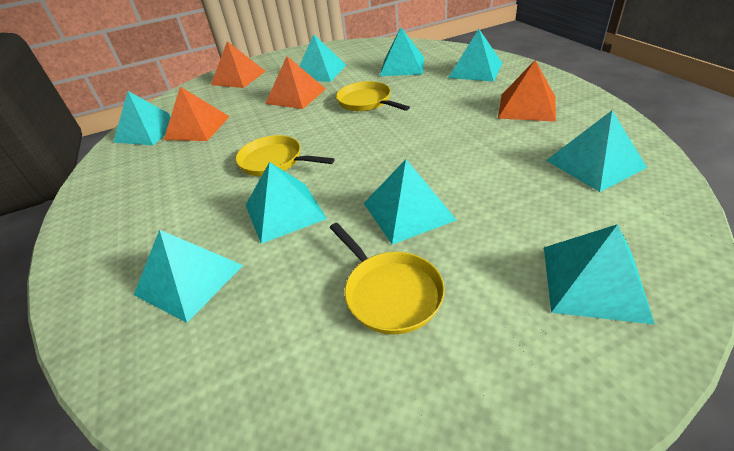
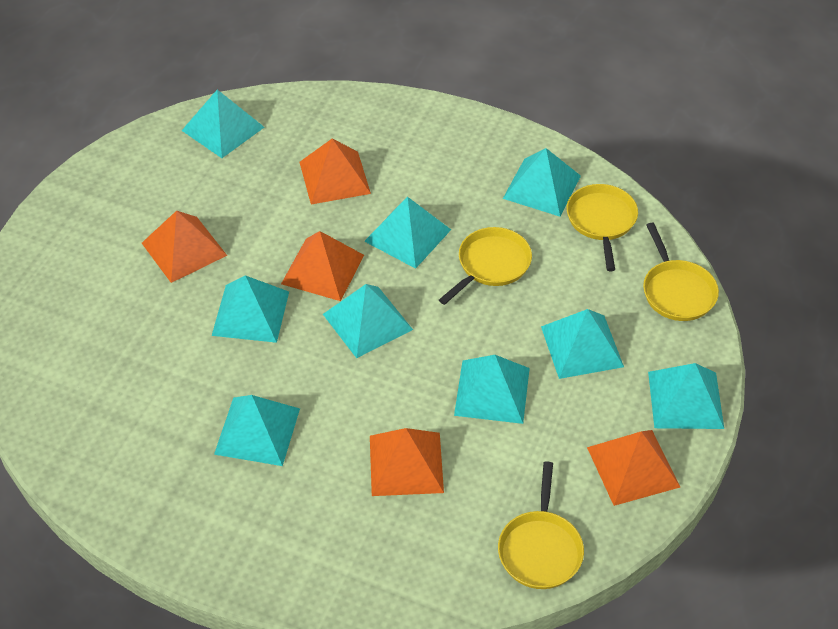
orange pyramid: [164,87,230,141] [211,41,266,88] [265,56,326,109] [498,60,556,122] = 4 -> [142,211,227,283] [281,231,364,301] [300,139,371,204] [370,428,444,496] [587,430,680,506] = 5
yellow pan: [235,135,335,176] [330,223,445,334] [336,81,410,111] = 3 -> [439,227,532,305] [498,461,584,589] [567,184,638,271] [643,223,719,321] = 4

